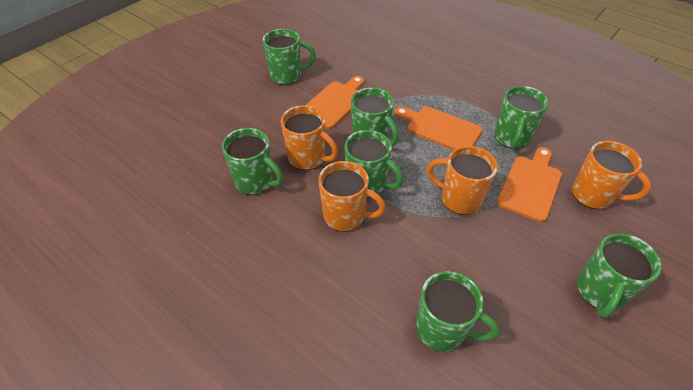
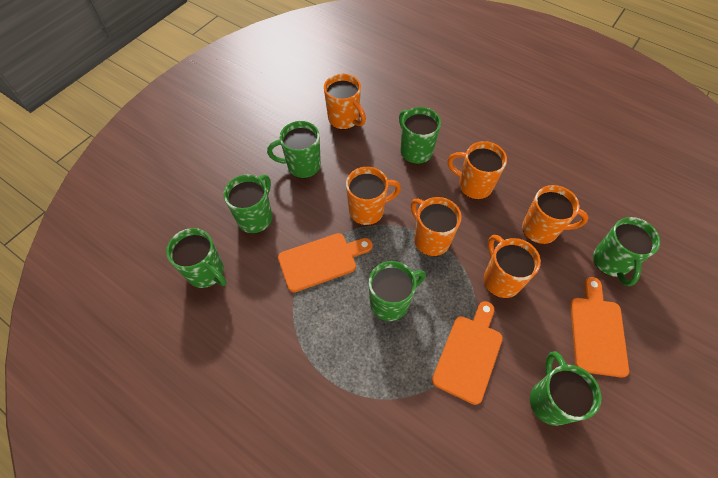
orange mug: [281,105,338,170] [318,161,386,232] [427,146,498,215] [572,141,651,209] = 4 -> [324,74,366,130] [346,167,401,225] [411,197,462,256] [448,141,507,199] [484,235,541,298] [522,185,588,244] = 6

